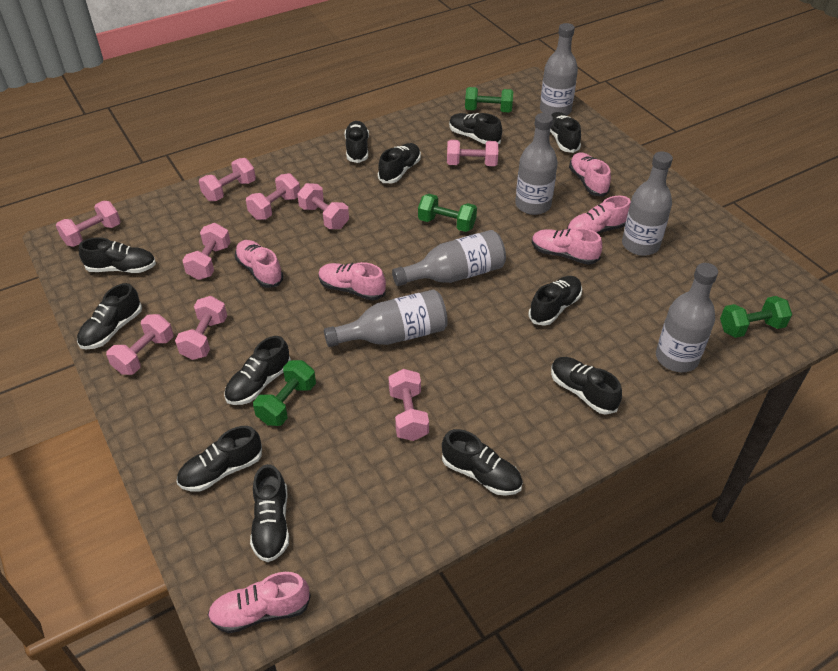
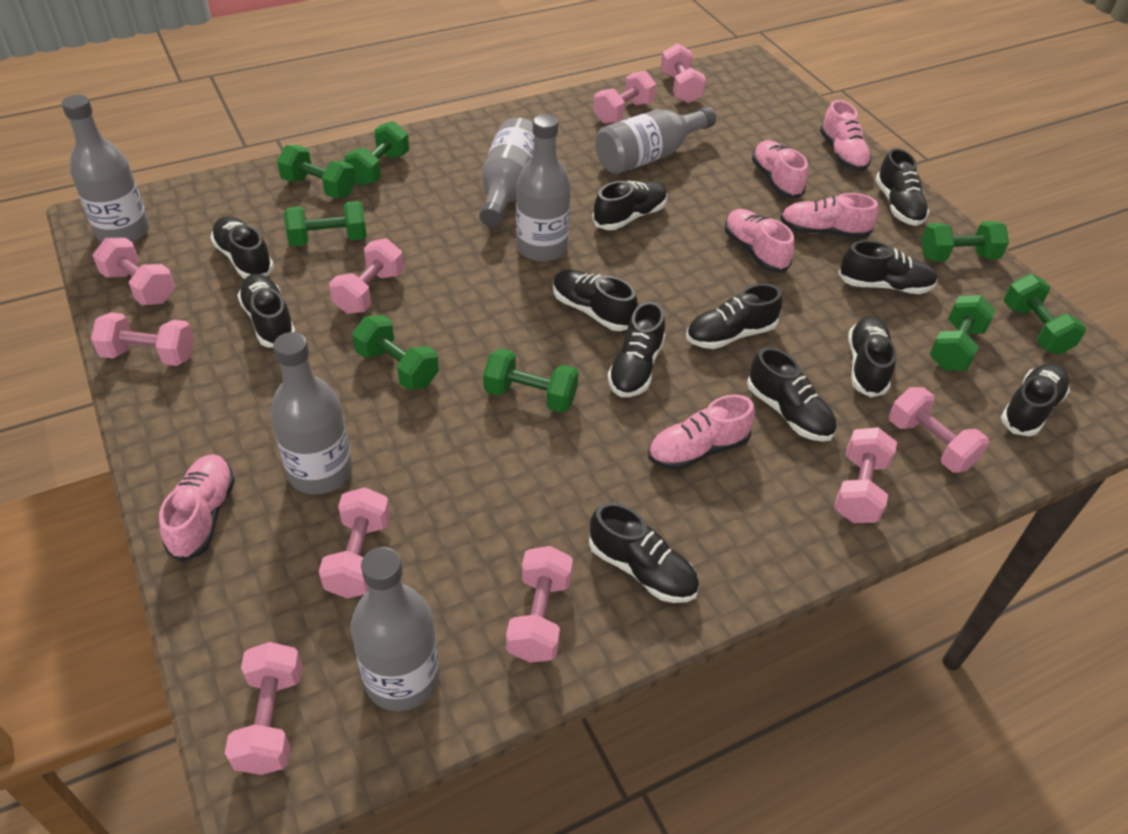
green dumbbell: [253,360,316,426] [418,194,477,232] [465,87,513,112] [720,296,792,338] = 4 -> [277,145,356,198] [284,201,367,246] [344,121,409,186] [352,315,439,390] [483,348,579,413] [921,221,1009,262] [929,295,996,370] [1004,274,1086,355] = 8
pink dumbbell: [56,201,121,247] [106,314,173,375] [175,296,227,360] [182,223,230,280] [199,158,256,201] [246,173,300,220] [297,183,349,229] [389,369,429,441] [447,140,499,166] = 9 -> [91,312,194,366] [92,238,175,305] [225,642,303,775] [319,487,391,598] [329,238,404,314] [506,546,573,663] [594,71,656,124] [661,43,706,104] [834,427,897,523] [889,387,989,473] = 10

